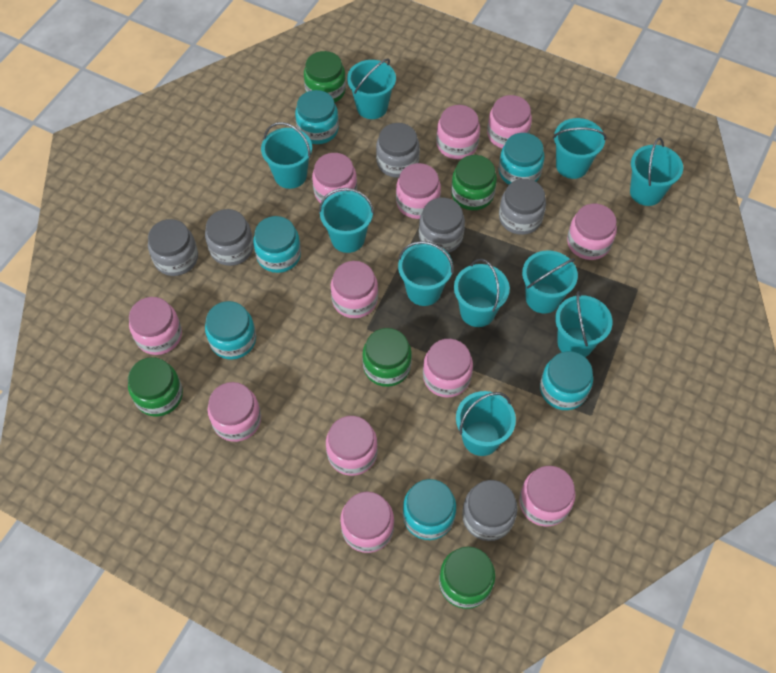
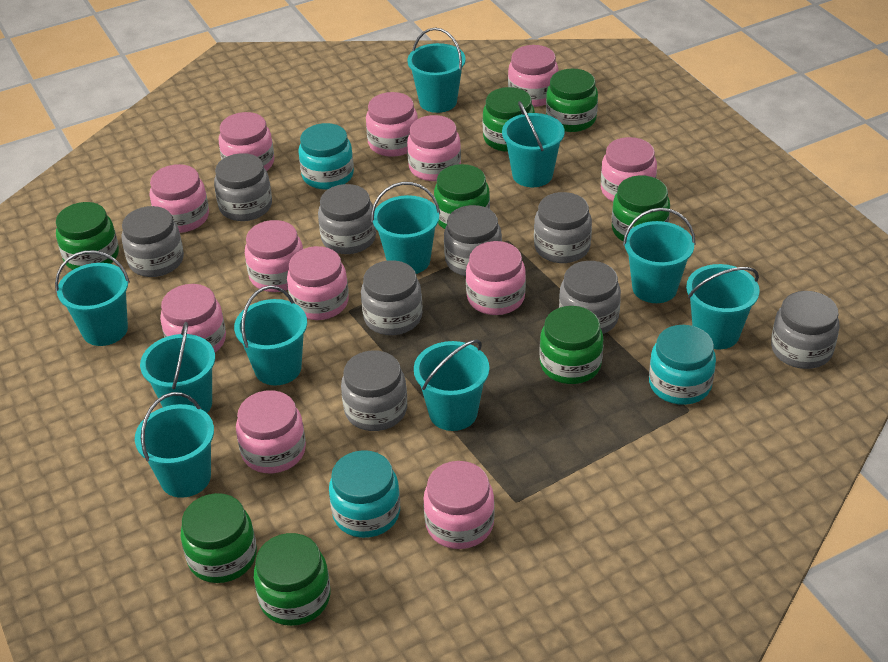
green jar: [128,357,183,417] [304,51,346,103] [362,328,412,387] [439,547,495,609] [451,155,497,210] = 5 -> [56,202,119,270] [180,493,257,583] [254,533,330,626] [434,164,490,229] [483,87,535,152] [540,306,603,384] [546,69,598,132] [612,175,670,241] = 8
grey jar: [148,219,198,276] [205,209,254,266] [376,123,420,178] [419,197,465,253] [462,480,518,541] [499,179,546,235] = 6 -> [121,206,184,277] [214,153,272,221] [318,184,376,254] [341,350,407,431] [361,260,422,335] [444,205,502,276] [534,192,592,263] [559,261,621,334] [771,291,840,369] = 9
turquoise jar: [205,301,256,360] [253,216,301,273] [295,90,339,144] [403,479,456,540] [499,133,545,185] [540,351,593,410] = 6 -> [298,123,354,190] [329,450,400,538] [649,325,716,405] = 3

